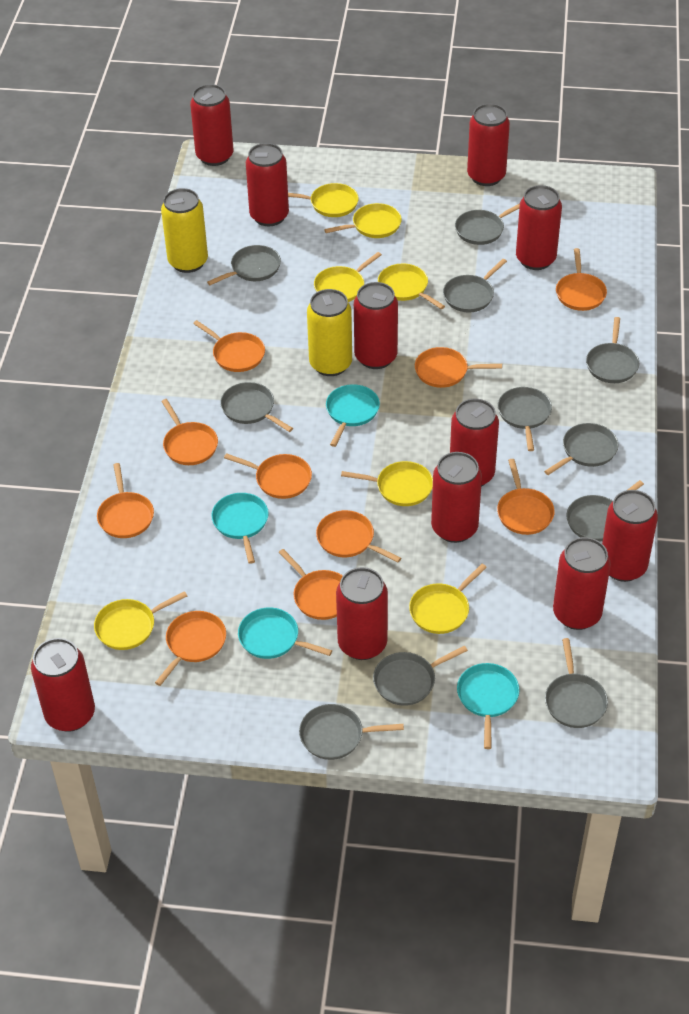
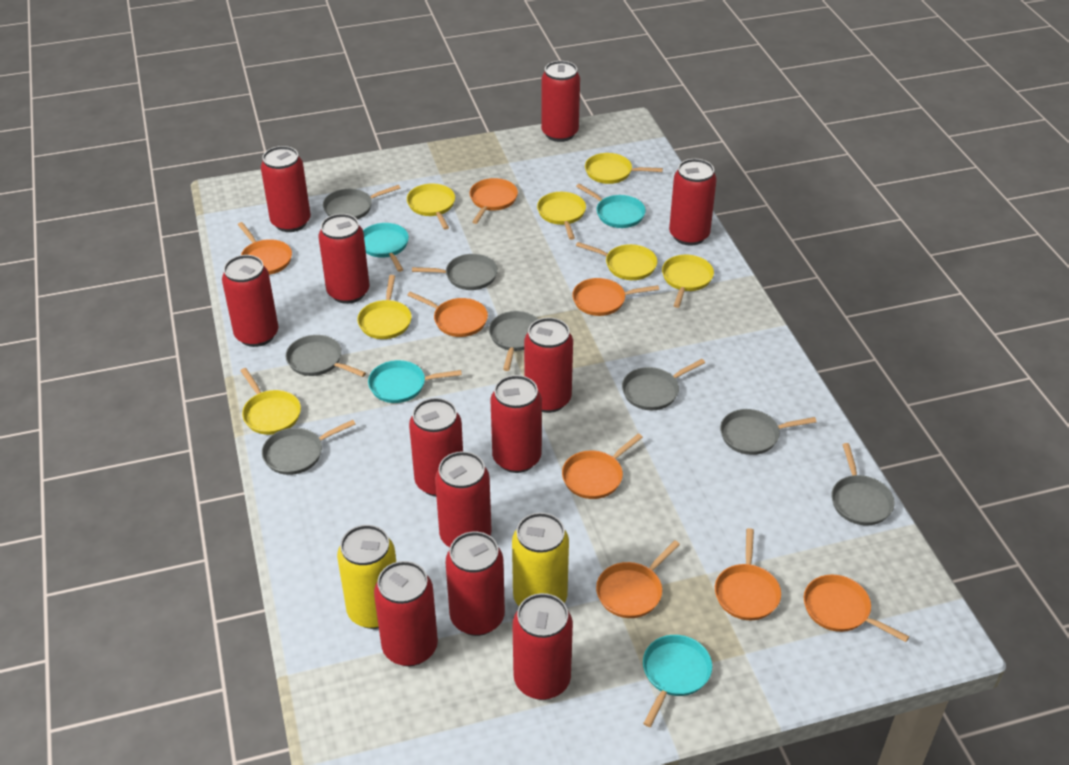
grey pan: [207,245,281,285] [220,382,293,432] [299,704,404,760] [373,646,468,706] [443,259,507,312] [455,203,520,245] [498,387,552,451] [544,423,619,475] [545,638,608,728] [567,480,644,541] [586,317,639,383] = 11 -> [262,420,355,475] [286,335,366,377] [323,185,400,220] [412,254,498,290] [489,311,538,371] [622,359,705,410] [720,409,816,455] [832,443,895,525] = 8
orange pan: [97,463,154,538] [155,611,226,686] [161,399,218,465] [193,320,265,372] [224,453,312,499] [278,549,343,620] [316,510,401,562] [415,347,502,388] [497,459,555,535] [556,248,607,311] = 10 -> [237,222,292,275] [407,292,488,337] [470,178,518,224] [562,433,643,499] [572,278,659,316] [596,540,680,618] [715,528,781,620] [804,575,909,642] = 8
red can: [31,638,95,732] [190,84,233,166] [246,143,289,226] [336,567,388,660] [354,282,398,369] [431,452,482,543] [450,399,499,487] [467,104,510,186] [516,185,562,270] [553,537,611,630] [602,490,658,582] = 11 -> [222,255,279,347] [261,146,311,232] [319,214,369,304] [374,561,438,666] [409,398,463,497] [435,451,491,547] [446,532,505,636] [490,375,542,473] [512,593,573,700] [524,318,573,413] [541,61,580,142] [669,159,717,246] = 12

